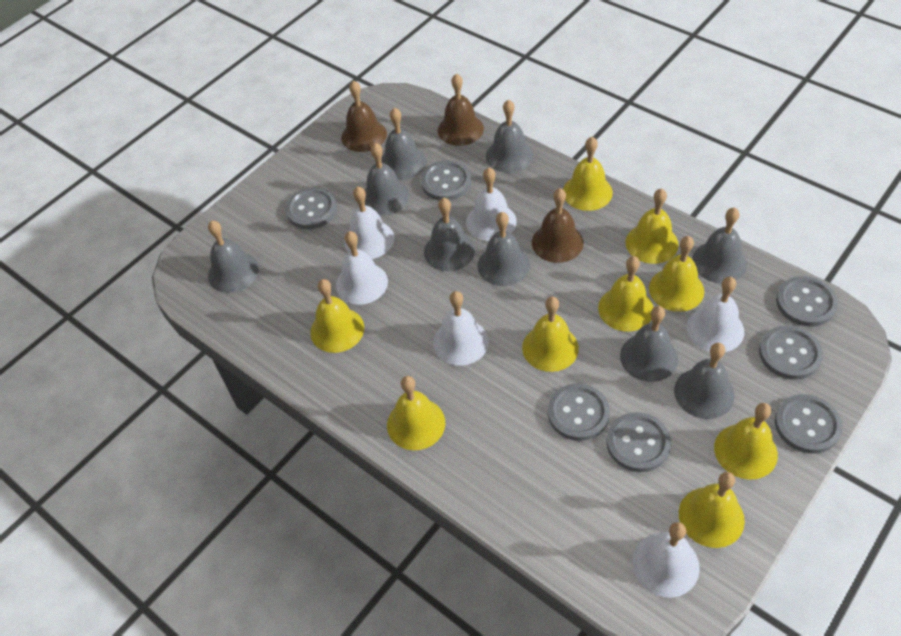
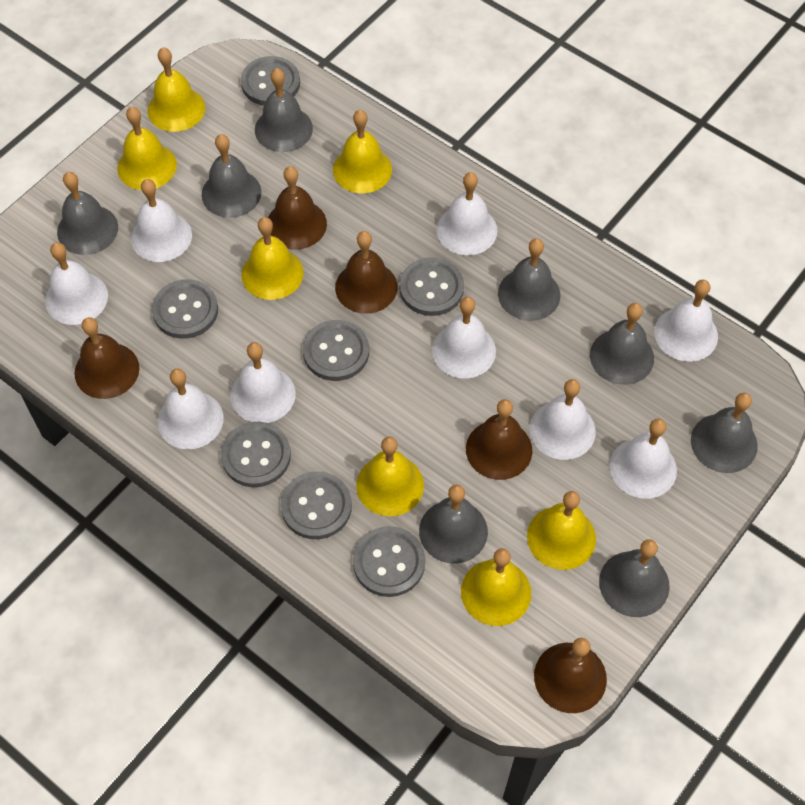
brown bell: [341,80,387,152] [438,74,484,146] [532,188,584,263] = 3 -> [74,317,139,399] [268,166,327,250] [335,231,397,314] [466,399,532,480] [534,638,607,713] = 5
grey bell: [208,221,259,293] [365,143,409,216] [381,108,426,180] [424,198,475,271] [477,212,530,286] [486,100,534,173] [620,306,678,382] [674,343,735,419] [692,207,747,283] = 9 -> [57,172,118,255] [201,134,262,218] [255,68,313,152] [419,485,488,564] [498,238,560,321] [590,303,654,385] [599,539,670,617] [691,393,758,473] = 8
white bell: [336,231,388,305] [344,187,394,259] [433,291,489,366] [466,168,517,241] [632,522,700,598] [687,277,744,352] = 6 -> [45,242,108,325] [131,179,192,262] [158,368,223,449] [231,342,296,423] [432,297,496,379] [437,172,497,255] [530,379,596,460] [610,418,677,499] [654,280,718,362] = 9
yellow bell: [310,279,364,353] [387,376,445,450] [522,297,579,372] [563,137,613,211] [598,256,653,332] [625,188,679,264] [649,236,704,312] [679,472,745,548] [714,403,778,480] = 9 -> [118,107,177,190] [148,47,205,132] [241,217,304,300] [333,110,392,193] [356,437,424,516] [461,548,531,626] [527,491,596,570] = 7

